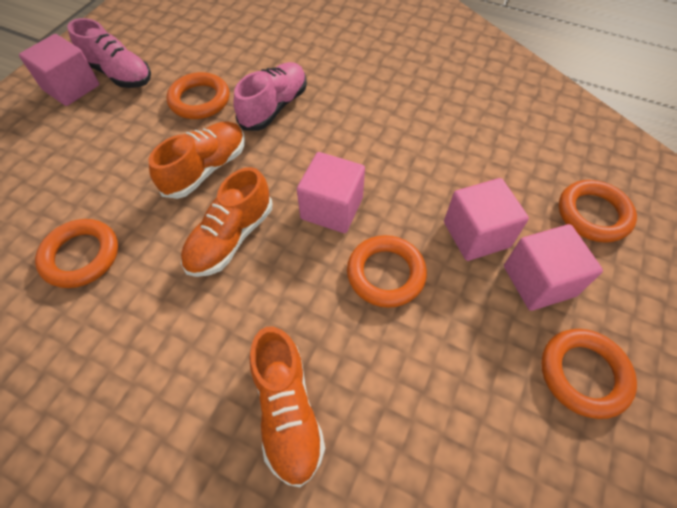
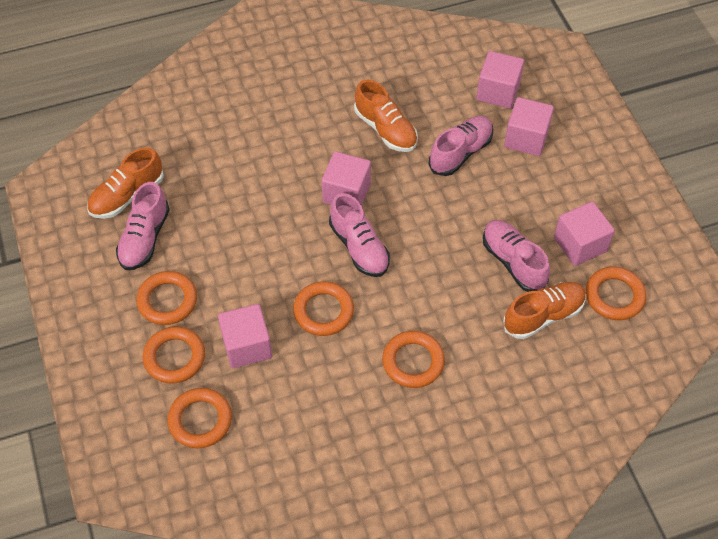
orange ring: [35,219,118,288] [167,72,230,119] [347,235,427,308] [541,329,637,419] [559,180,637,243] = 5 -> [136,271,197,325] [143,326,205,384] [167,388,232,448] [293,281,354,336] [382,331,445,388] [586,267,646,320] = 6
pink cube: [19,34,99,106] [297,152,365,233] [444,178,529,261] [504,224,603,311] = 4 -> [218,304,272,368] [322,151,371,206] [476,51,524,108] [504,97,554,156] [554,201,615,266] = 5
pink shoe: [67,18,151,88] [233,62,307,131] = 2 -> [116,182,170,270] [329,193,390,277] [428,116,493,176] [483,220,550,292] = 4

